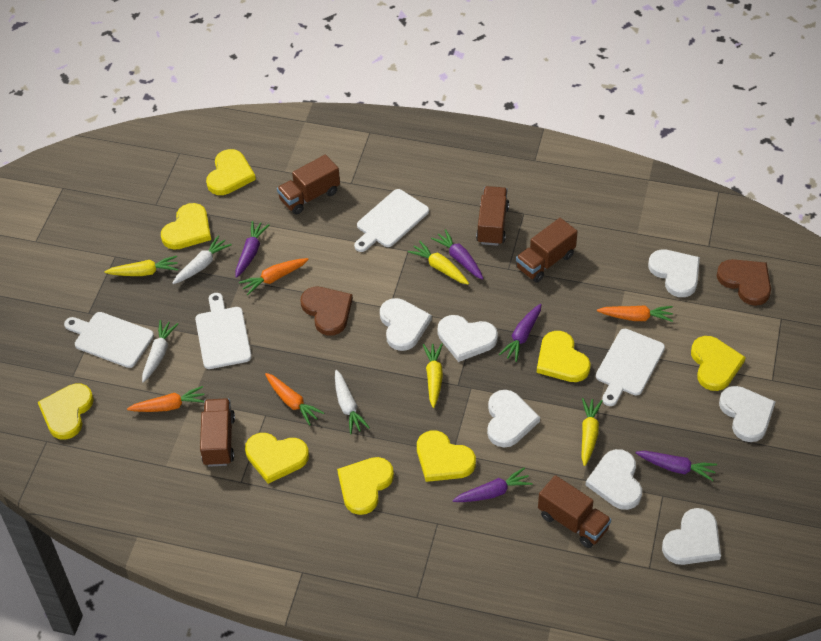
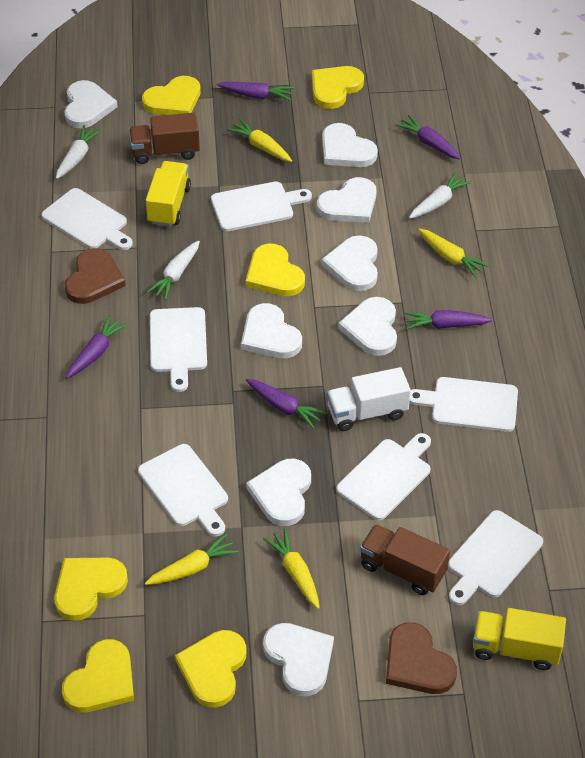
brown truck: [200,398,235,467] [277,155,340,215] [476,186,509,246] [516,218,578,283] [538,475,611,548] = 5 -> [129,113,200,164] [360,524,450,595] = 2
orange carrot: [127,386,204,412] [239,258,309,295] [265,373,324,425] [597,305,673,322] = 4 -> none = 0
white cutting board: [64,312,154,368] [195,293,252,369] [354,189,429,252] [596,329,665,406] = 4 -> [41,188,133,250] [138,444,228,536] [150,307,207,392] [211,181,312,231] [337,433,431,520] [409,377,518,432] [448,510,543,605] = 7
white heart: [380,298,432,351] [437,315,498,362] [487,390,540,447] [585,449,642,510] [648,249,700,297] [662,508,721,565] [719,386,776,442] = 7 -> [64,80,118,128] [241,303,302,358] [246,459,311,526] [263,623,334,696] [317,177,377,223] [321,235,378,291] [322,123,378,167] [338,297,397,356] = 8
white truck: none = 0 -> [327,367,411,431] = 1
yellow heart: [38,383,94,440] [161,203,211,250] [206,149,256,195] [245,433,309,484] [337,457,394,515] [417,431,476,482] [537,331,590,382] [691,336,746,391] = 8 -> [54,557,128,621] [62,639,134,713] [142,76,201,115] [175,630,246,708] [245,244,305,296] [312,66,364,109] = 6
yellow truck: none = 0 -> [146,161,191,227] [473,608,566,670] = 2

